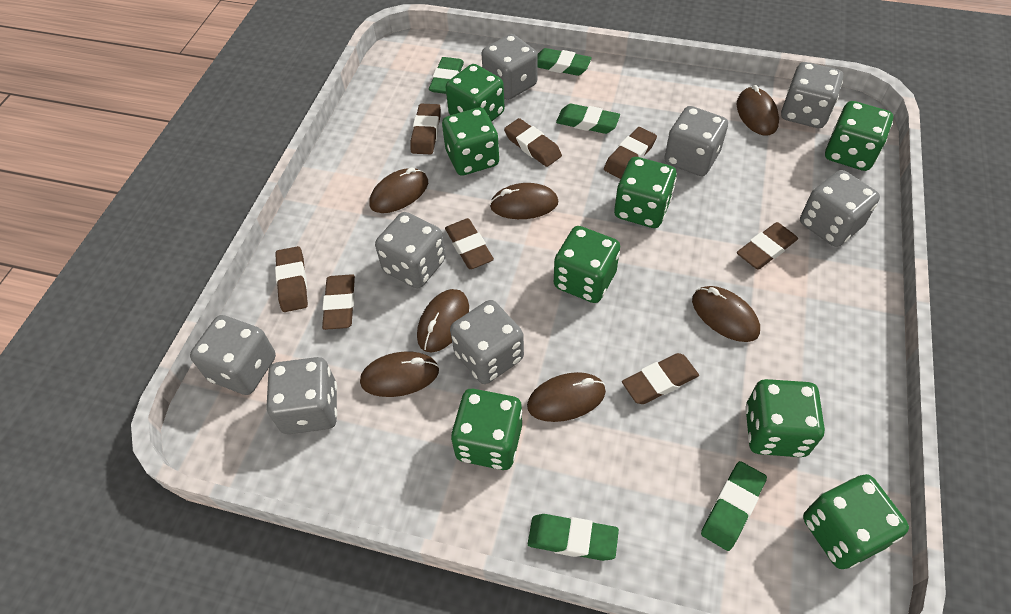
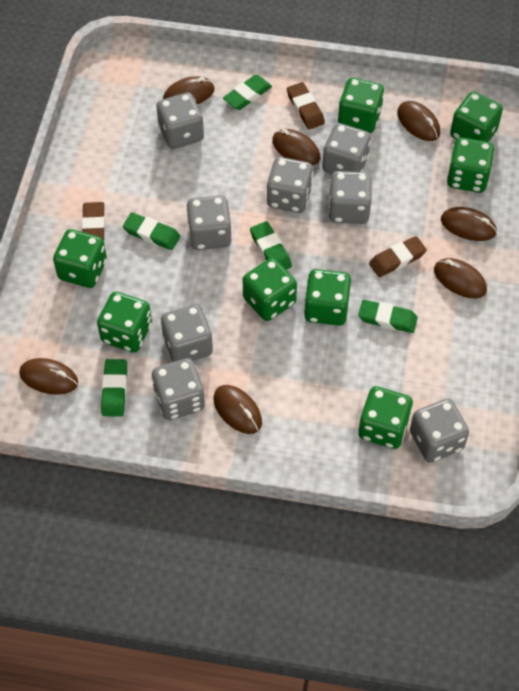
brown eraser: [275,246,308,312] [322,274,355,330] [410,104,441,154] [445,218,494,269] [504,118,562,167] [604,127,657,179] [622,353,699,404] [737,222,798,269] = 8 -> [82,202,105,241] [287,82,325,129] [369,236,427,277] = 3

